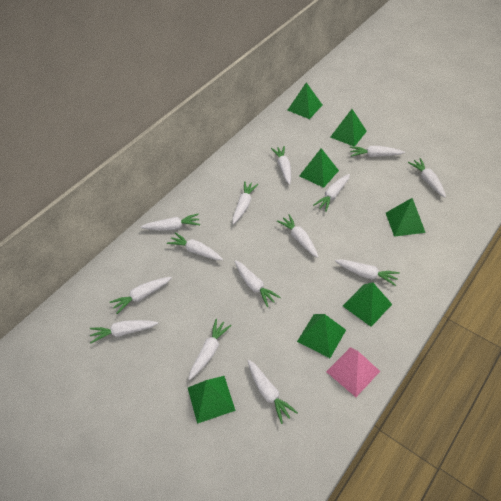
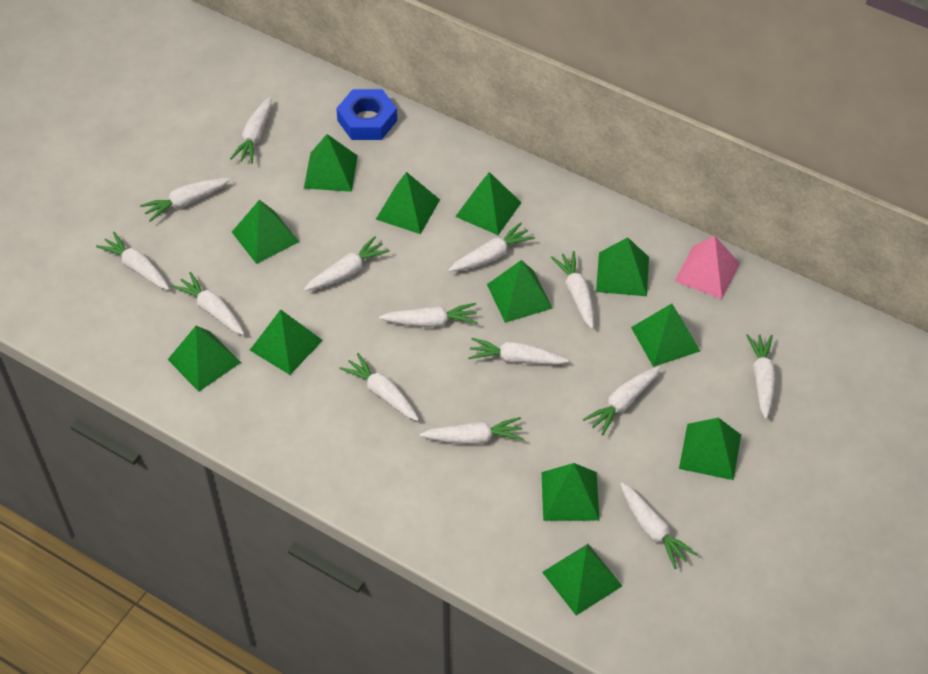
blue nut: none = 0 -> [336,89,397,140] = 1
green pyramid: [188,376,236,424] [287,82,323,119] [297,314,346,358] [299,148,339,188] [330,109,367,147] [343,282,392,327] [386,198,426,237] = 7 -> [167,326,241,392] [232,200,299,264] [250,309,323,375] [304,134,358,192] [376,172,440,234] [455,172,522,235] [487,260,553,323] [541,463,600,521] [542,544,622,616] [596,237,649,296] [631,304,700,367] [679,418,741,480] = 12

